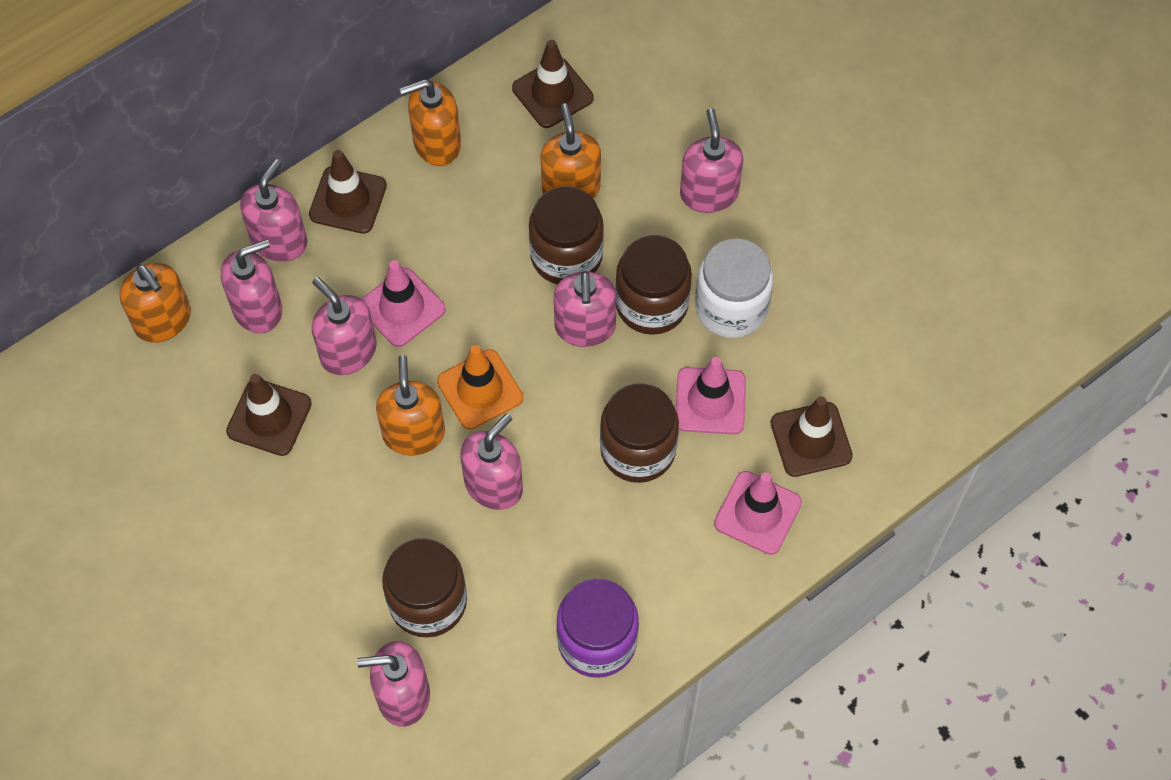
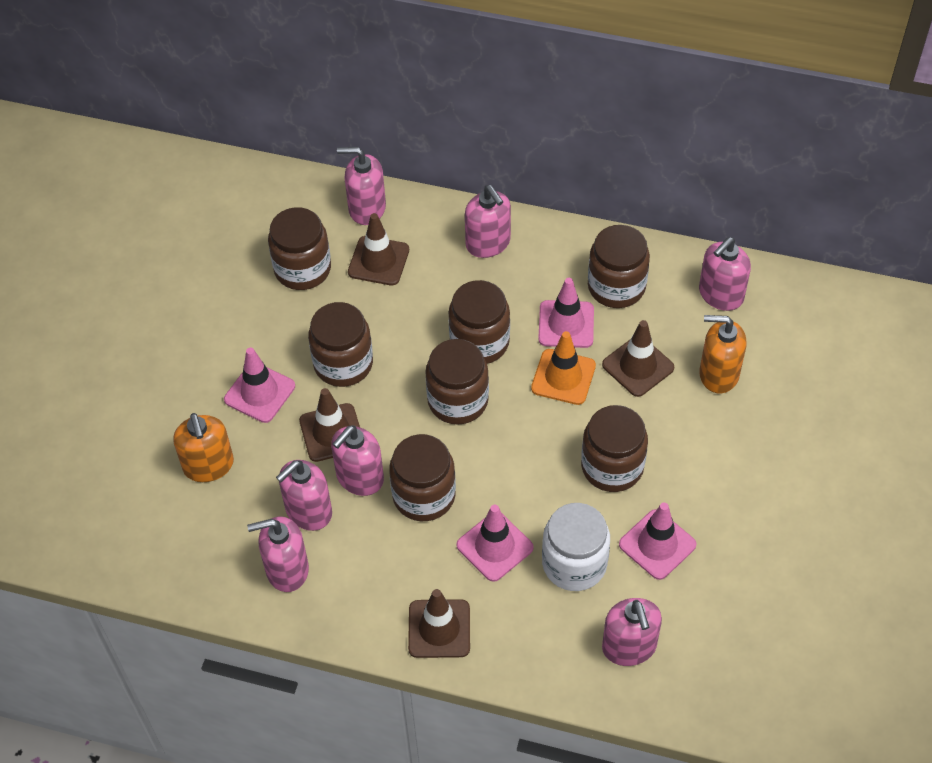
brown jar: [382,538,467,638] [529,186,604,284] [600,383,679,483] [615,235,692,335] = 4 -> [268,207,331,290] [308,302,373,387] [389,434,456,521] [425,339,489,425] [449,280,510,364] [581,405,648,492] [588,225,650,308] = 7
orange soap dispenser: [120,263,191,343] [376,355,445,455] [400,79,461,166] [541,103,601,198] = 4 -> [173,413,234,482] [699,315,746,393] = 2
pink traffic cone: [361,260,446,347] [676,357,746,434] [714,471,802,555] = 3 -> [224,348,295,423] [456,505,534,582] [538,278,594,348] [619,503,697,580] = 4
purple jar: [556,579,639,678] = 1 -> none = 0

